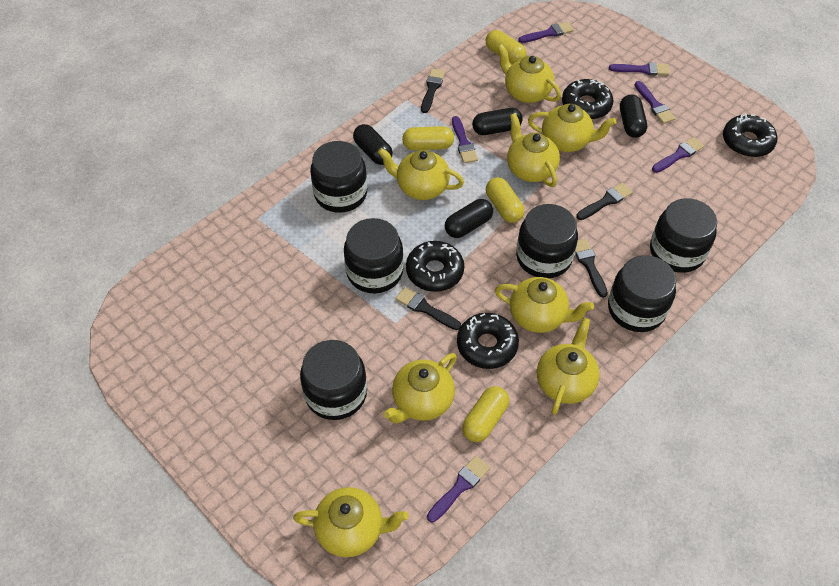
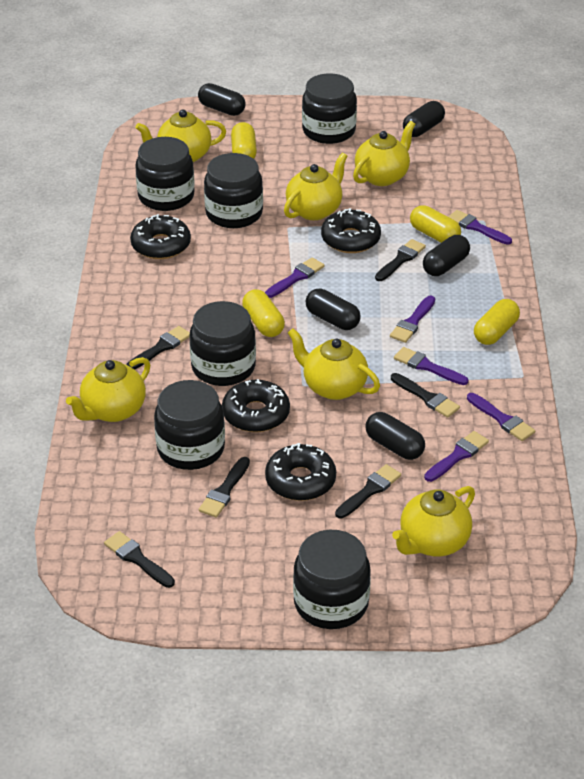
black brush: [395,287,461,330] [421,69,445,113] [575,239,608,298] [576,182,633,220] = 4 -> [104,531,175,588] [126,326,190,370] [199,457,250,518] [335,464,401,518] [375,239,426,281] [391,373,460,418] = 6
black capsule: [353,124,393,165] [445,199,493,238] [472,108,523,135] [620,94,647,138] = 4 -> [198,83,246,116] [305,289,361,330] [365,412,425,460] [403,101,445,137] [423,235,470,276] = 5
yellow teapot: [293,487,408,557] [378,148,464,200] [383,353,457,423] [495,277,594,333] [497,44,561,103] [507,113,560,187] [528,104,616,152] [537,317,600,415] = 8 -> [66,357,150,422] [135,109,226,162] [284,153,347,220] [288,328,380,400] [353,121,415,186] [392,486,475,556] = 6

